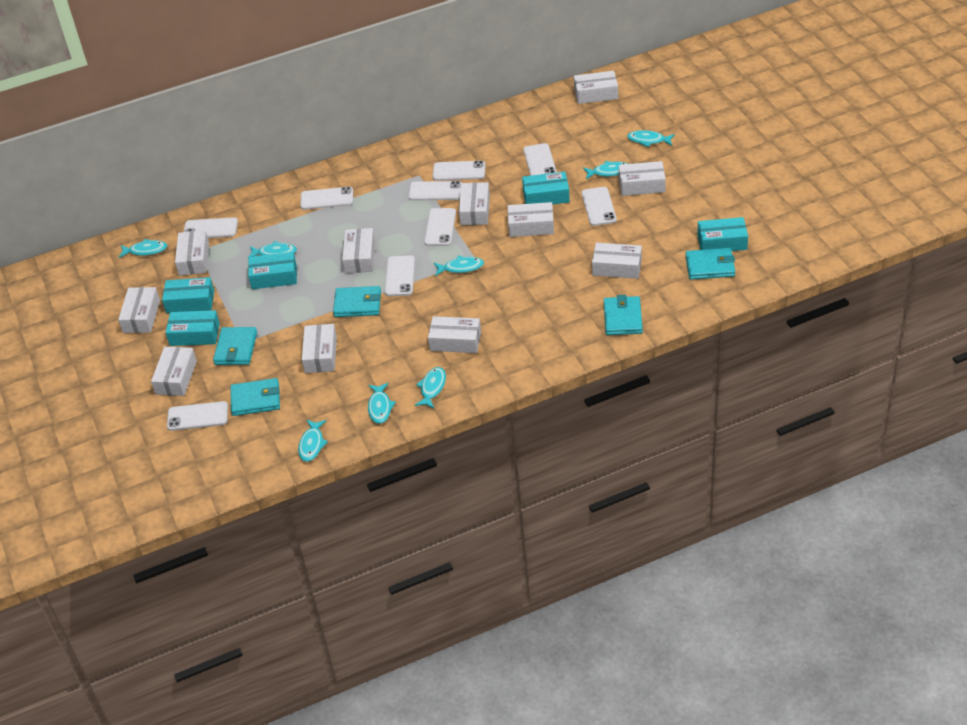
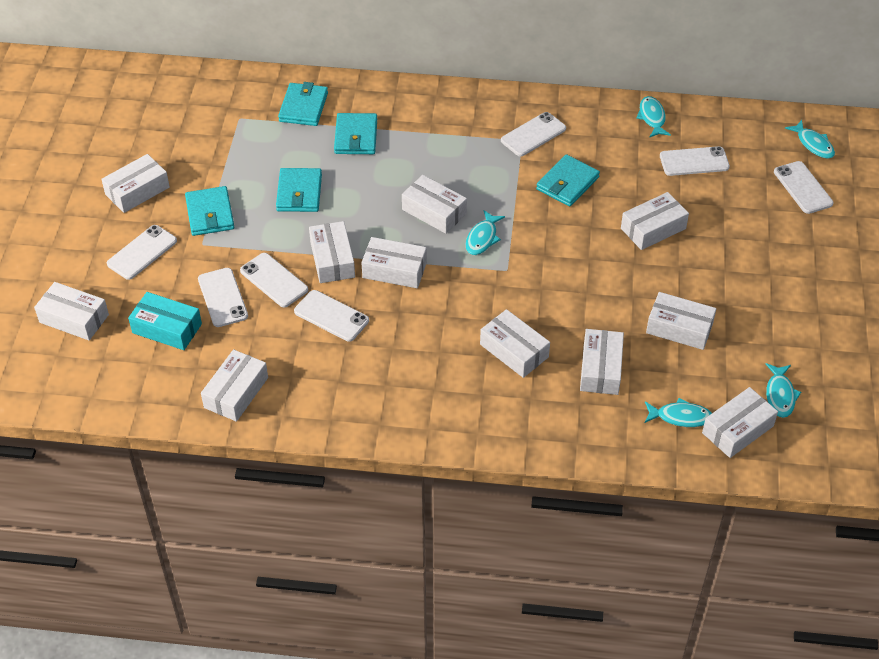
turquoise box: [162,277,214,313] [166,310,220,346] [248,252,297,289] [522,172,570,204] [697,217,748,251] = 5 -> [128,292,202,350] = 1
turquoise fish: [119,239,167,258] [248,241,297,259] [298,420,328,462] [368,383,396,424] [415,367,446,409] [434,256,484,276] [583,161,628,179] [627,130,675,147] = 8 -> [465,210,505,255] [636,96,671,138] [645,398,712,427] [766,363,801,418] [785,120,835,159] = 5
white phone: [167,401,228,431] [184,217,238,238] [300,187,353,210] [385,256,415,296] [408,181,462,201] [424,208,456,246] [433,160,485,181] [523,143,557,176] [582,187,617,226] = 9 -> [107,225,177,280] [198,268,248,327] [240,253,308,307] [294,290,369,342] [501,112,566,157] [660,146,730,176] [774,161,834,214] = 7

